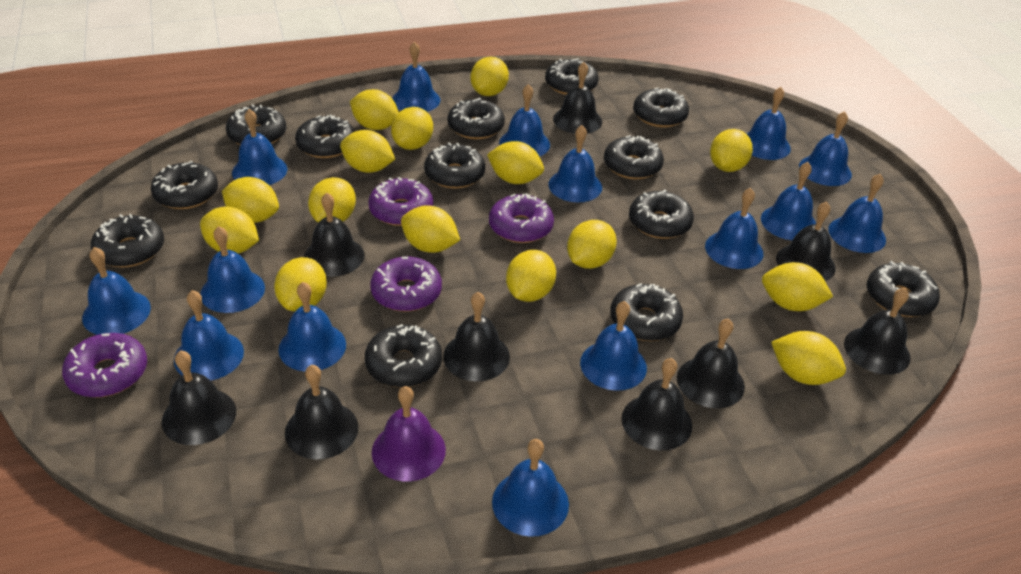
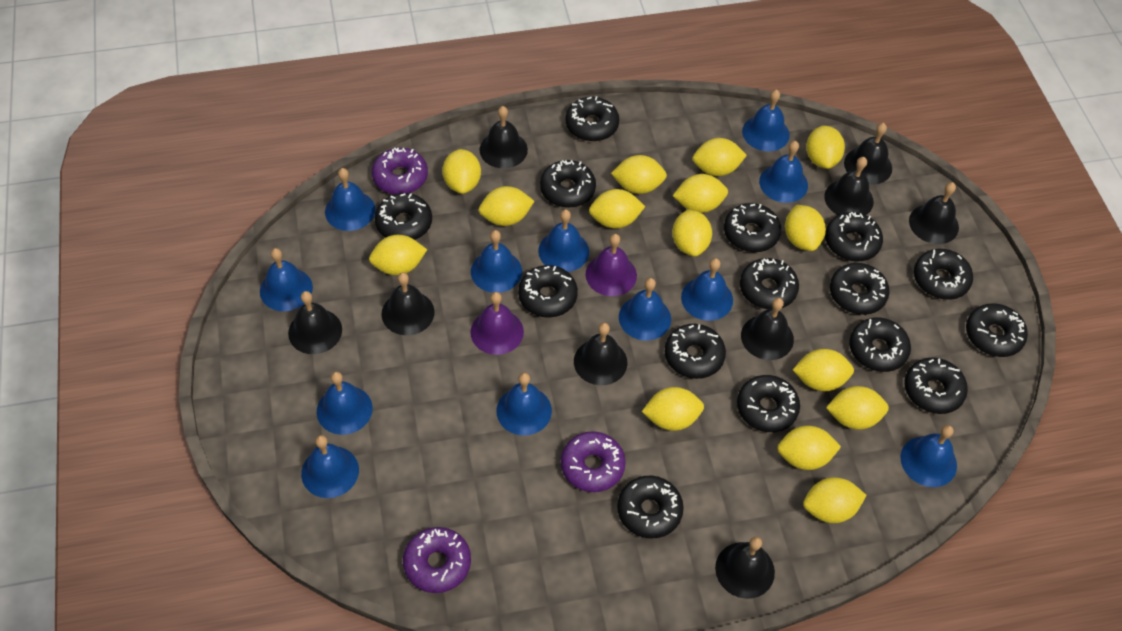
black donut: [91,214,164,267] [151,161,218,209] [226,104,286,145] [295,115,355,158] [365,324,442,388] [424,142,485,189] [447,98,505,139] [545,58,599,95] [604,135,664,179] [610,283,683,341] [629,190,694,239] [633,88,689,127] [867,261,940,317] = 13 -> [375,193,432,240] [518,265,578,318] [540,160,596,208] [565,96,620,142] [617,476,684,539] [665,324,726,379] [724,203,781,252] [737,375,800,432] [740,258,799,309] [825,212,883,261] [830,263,890,315] [849,317,911,372] [904,357,968,414] [914,249,973,300] [966,303,1028,357] = 15
blue bell: [82,247,151,335] [174,290,244,380] [200,226,265,313] [232,109,287,185] [278,282,346,372] [392,42,440,112] [492,439,569,537] [499,84,550,157] [548,125,602,202] [580,301,647,391] [705,188,763,269] [746,87,791,160] [761,162,816,240] [799,111,852,186] [828,174,886,253] = 15 -> [260,248,313,311] [301,435,359,498] [317,371,373,435] [325,168,375,231] [471,230,522,293] [496,373,552,436] [538,209,589,272] [619,278,671,340] [681,258,733,321] [742,89,790,151] [759,141,808,203] [900,425,957,487] = 12
purple bell: [372,386,446,481] = 1 -> [470,292,524,355] [585,234,637,296] = 2
purple donut: [62,333,147,398] [368,177,433,226] [370,257,442,312] [489,193,554,243] = 4 -> [372,148,428,194] [403,527,471,593] [561,431,626,492] = 3

